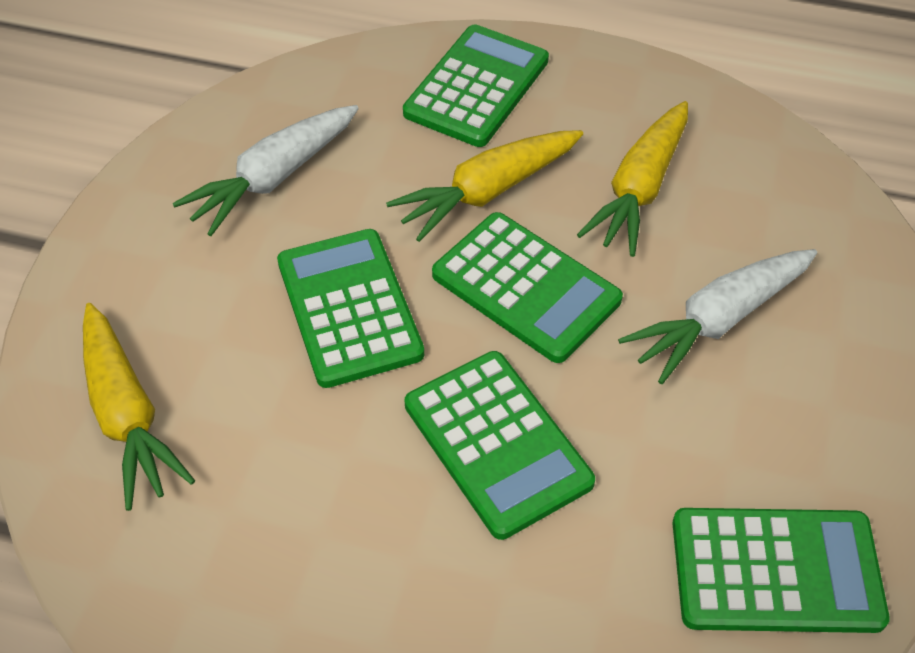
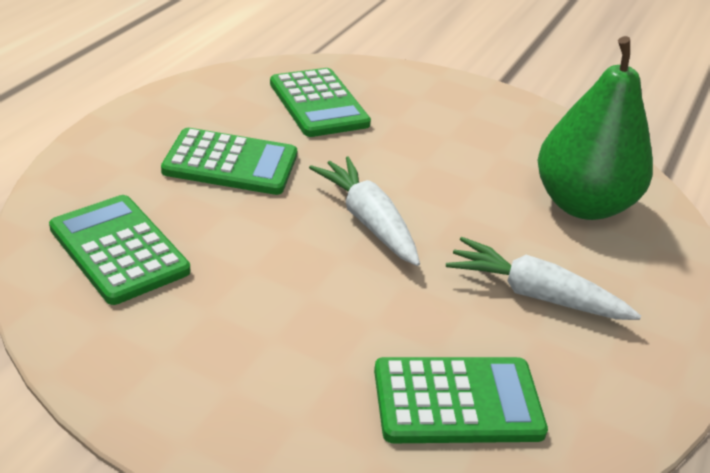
green calculator: [277,229,424,388] [403,24,549,147] [405,351,595,540] [432,212,623,363] [672,508,890,633] = 5 -> [49,195,190,305] [161,128,297,195] [270,68,371,137] [374,357,548,443] = 4
green pear: none = 0 -> [538,36,653,220] = 1
yellow carrot: [83,303,195,511] [386,130,583,242] [577,101,688,257] = 3 -> none = 0

